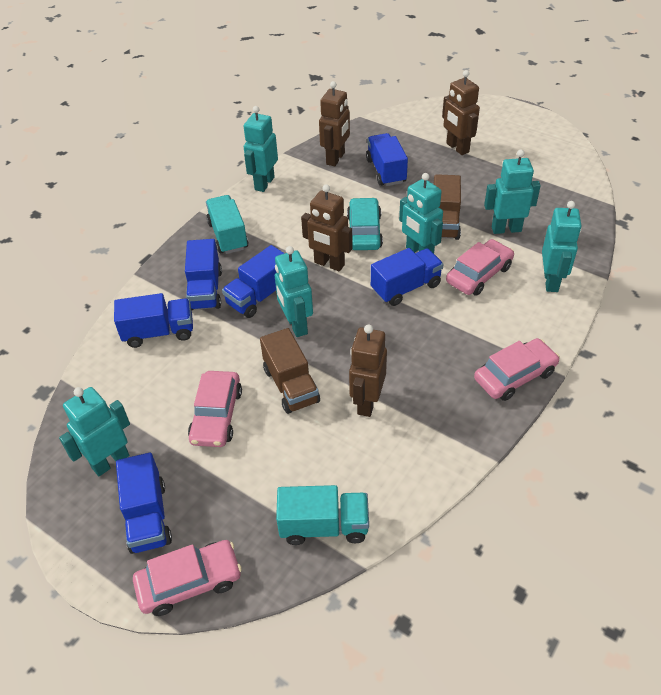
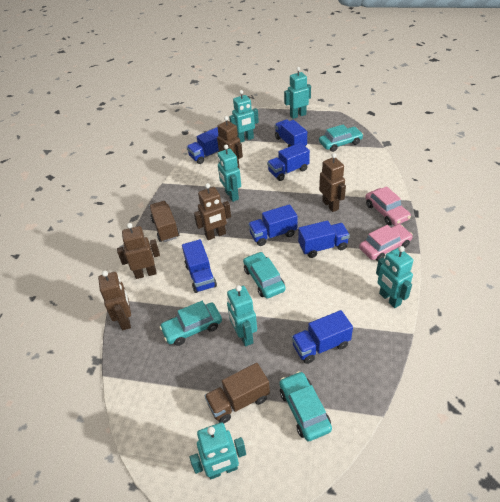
blue truck: [114,293,193,348] [116,453,172,554] [185,239,222,311] [222,245,285,318] [366,133,408,186] [371,248,444,306] = 6 -> [182,239,217,293] [187,127,219,164] [248,204,297,246] [267,143,310,181] [275,119,307,147] [292,310,353,364] [298,221,350,258] = 7
brown robot: [301,184,353,271] [319,81,350,167] [349,324,387,417] [442,70,480,155] = 4 -> [98,271,131,330] [117,223,160,279] [194,183,231,240] [217,116,243,168] [319,153,346,212] = 5
pink car: [133,540,242,616] [188,371,242,447] [446,239,514,296] [474,338,560,401] = 4 -> [359,224,413,261] [365,186,411,225] = 2
turquoise car: [347,197,383,250] = 1 -> [160,301,222,346] [243,252,286,298] [279,371,332,441] [319,124,363,152] = 4
turquoise truck: [206,195,249,254] [276,485,369,545] = 2 -> none = 0

